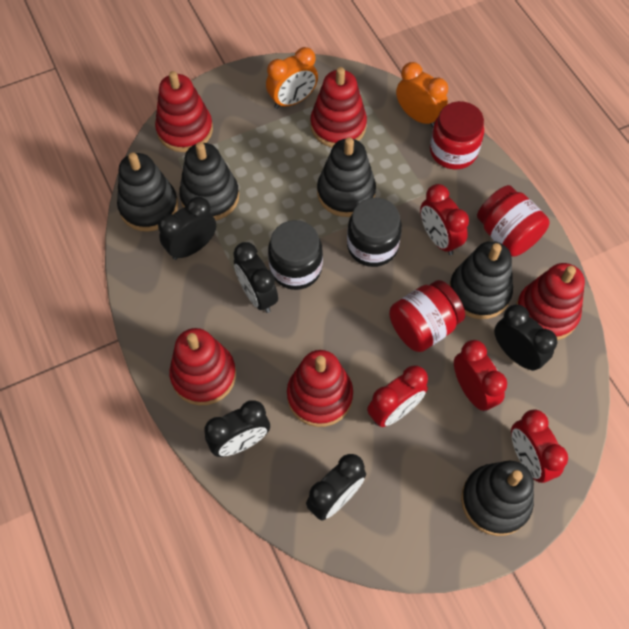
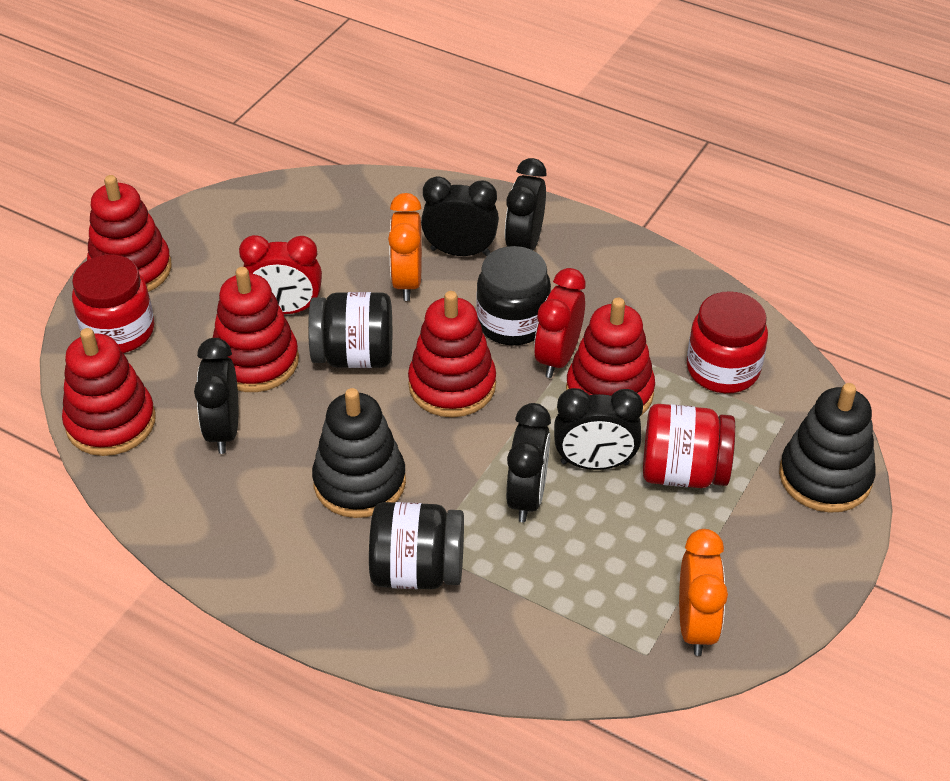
black jar: [268,220,323,290] [347,198,402,267] = 2 -> [308,292,392,368] [369,502,464,589] [476,246,551,345] = 3
black stacking toy: [117,152,178,232] [179,142,239,221] [317,137,376,217] [449,241,513,319] [461,461,534,536] = 5 -> [312,388,406,518] [779,383,876,513] = 2
red clock: [367,365,428,427] [420,184,469,255] [454,340,507,412] [511,410,568,483] = 4 -> [239,235,322,314] [534,268,585,378] = 2

